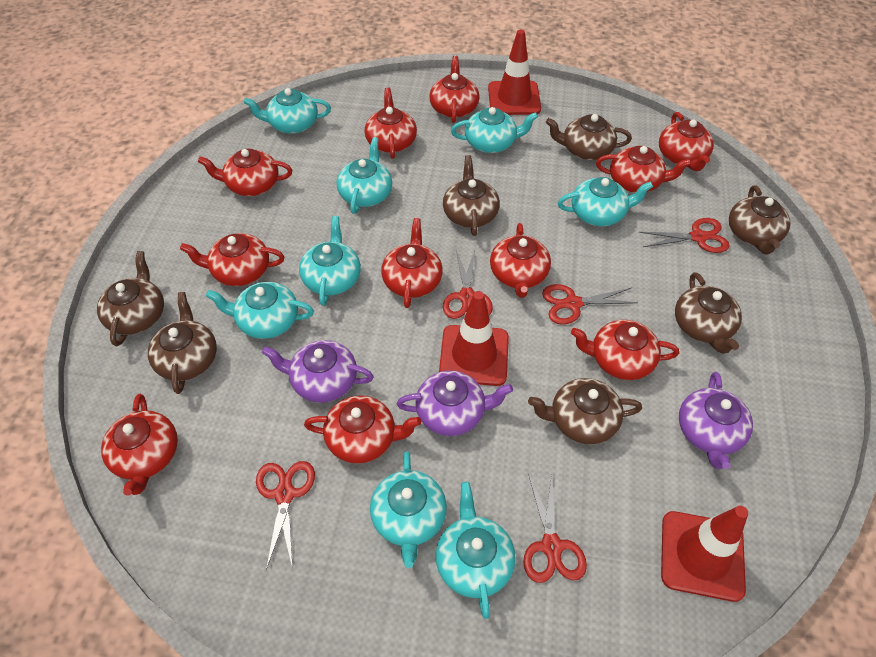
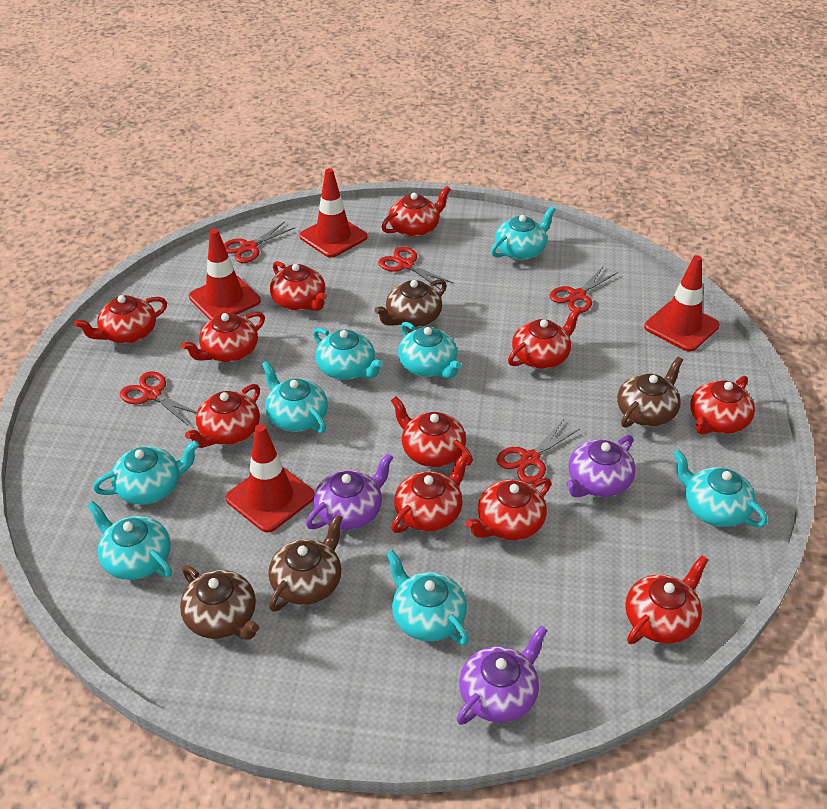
brown teapot: [97,251,164,346] [148,292,217,394] [443,155,500,236] [528,378,642,444] [546,114,632,160] [675,272,742,354] [729,185,790,254] = 7 -> [180,565,259,640] [269,514,343,612] [374,280,447,328] [617,357,683,428] = 4
red traffic cone: [439,291,509,386] [488,30,541,115] [661,506,748,602] = 3 -> [189,229,261,320] [226,424,314,533] [299,168,367,258] [644,255,719,352] = 4

